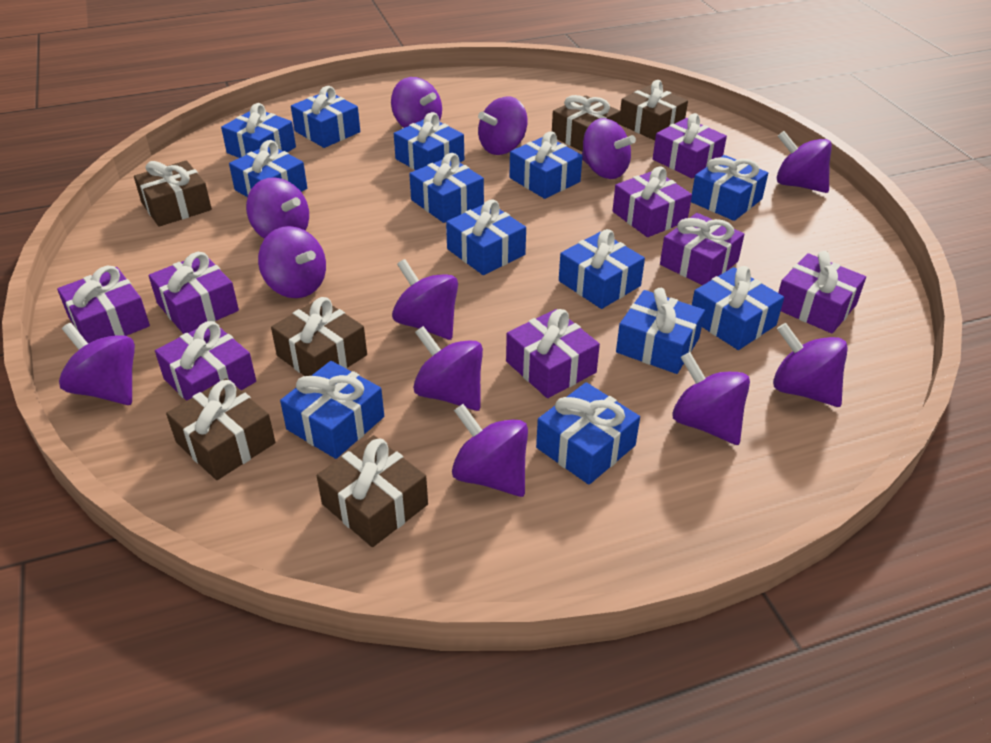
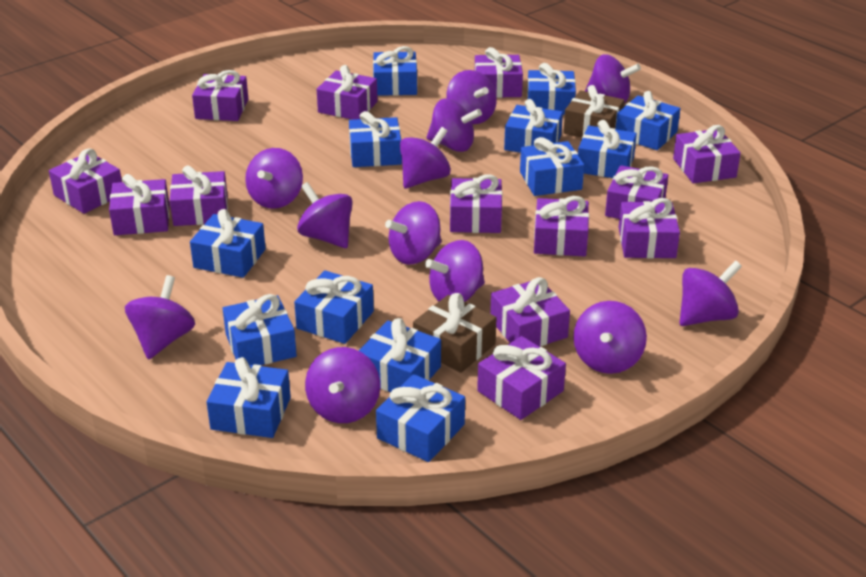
brown gift: [134,160,212,227] [166,378,275,480] [271,297,367,376] [317,435,428,547] [552,95,620,151] [619,80,688,140] = 6 -> [413,293,497,373] [563,85,625,138] = 2
purple gift: [57,265,150,344] [148,252,239,334] [155,321,256,401] [506,309,600,398] [613,167,692,237] [653,113,727,179] [660,213,744,285] [778,251,866,333] = 8 -> [49,148,122,214] [109,174,169,235] [170,165,228,226] [192,70,248,121] [317,65,378,120] [450,174,502,233] [475,47,523,98] [477,336,566,420] [490,277,570,346] [534,196,589,257] [605,165,668,219] [619,198,680,258] [673,125,741,183] = 13

